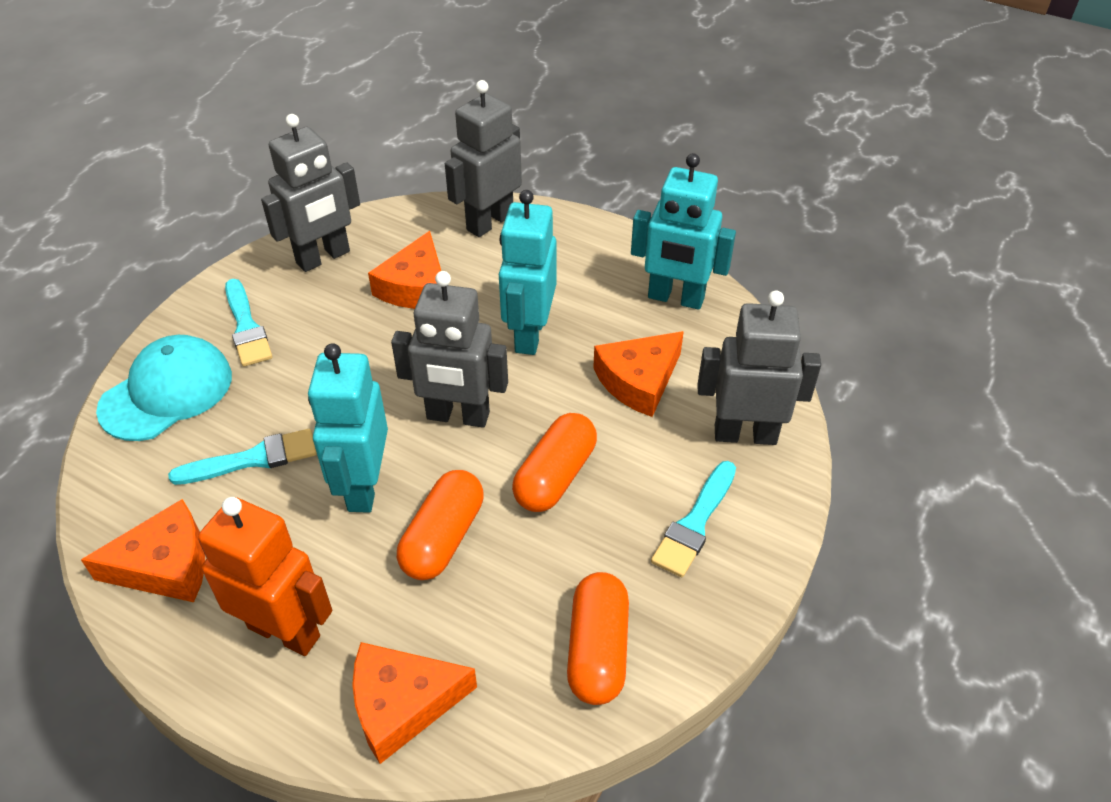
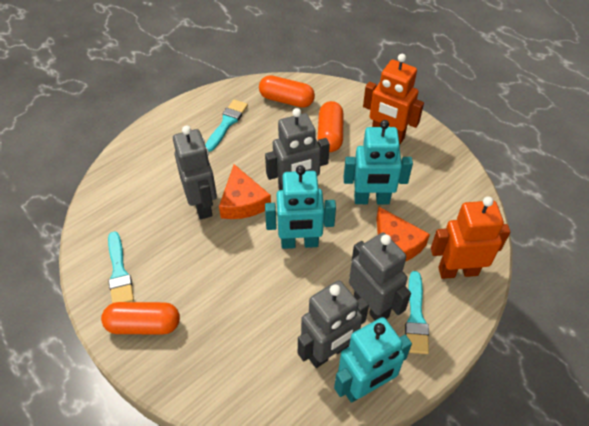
orange cheese: [81,499,205,602] [352,642,477,764] [368,231,441,309] [593,331,684,417] = 4 -> [219,164,271,219] [376,207,430,261] = 2
orange robot: [198,497,332,656] = 1 -> [363,54,424,144] [431,196,510,279] = 2
turquoise cap: [96,335,232,441] = 1 -> none = 0

